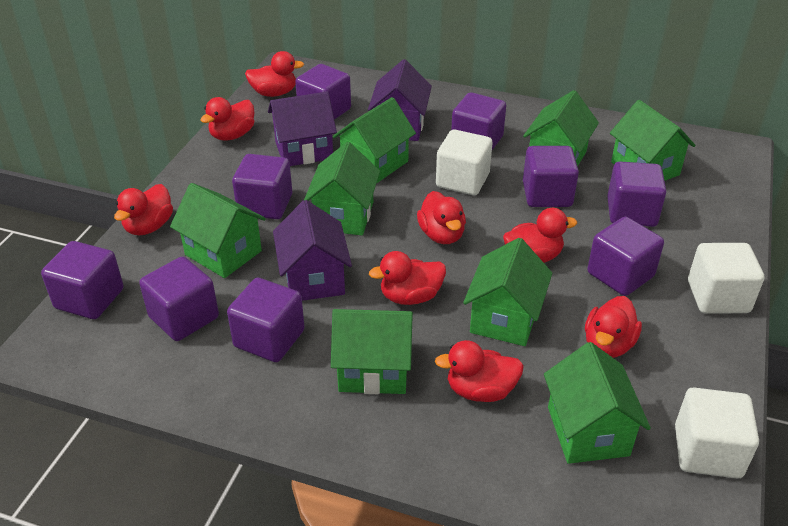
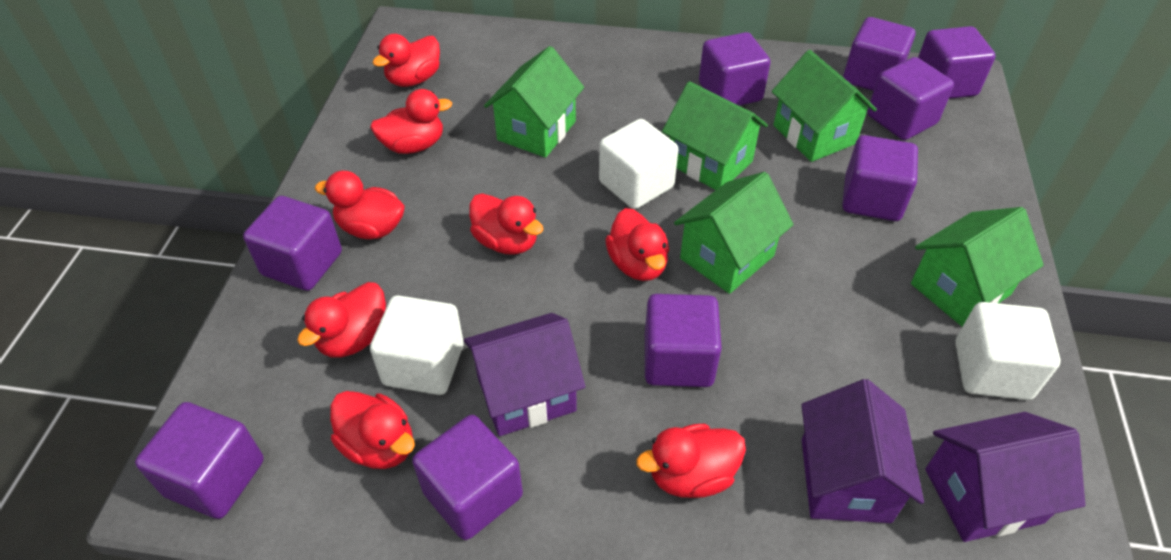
green house: [170,183,266,278] [304,142,380,235] [331,309,413,394] [333,97,416,184] [463,238,552,346] [523,90,599,166] [544,342,651,464] [610,100,696,181] = 8 -> [484,46,584,158] [662,81,768,190] [674,172,794,294] [772,50,877,162] [911,207,1044,327] = 5

